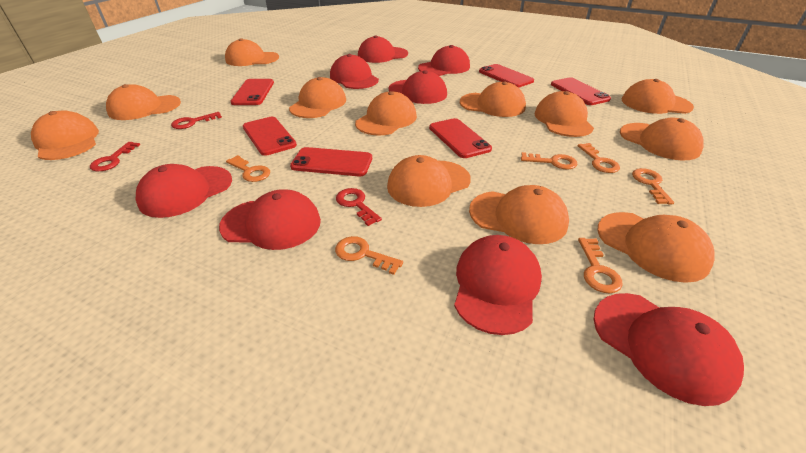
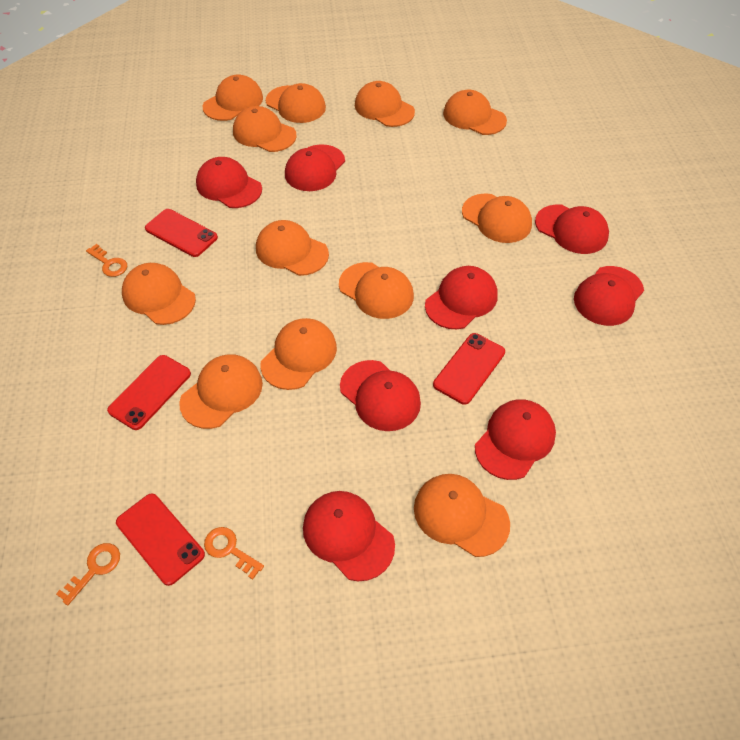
orange key: [226,155,270,182] [335,236,403,275] [521,152,577,170] [578,143,620,173] [578,238,623,293] [632,168,674,205] = 6 -> [56,543,120,605] [86,244,127,277] [204,527,264,580] = 3
red key: [90,142,140,171] [171,112,222,129] [336,188,382,226] = 3 -> none = 0
red phone: [230,79,274,105] [243,117,297,156] [290,147,372,176] [429,118,492,158] [479,64,534,88] [551,77,611,105] = 6 -> [107,355,191,430] [116,494,205,586] [145,209,218,257] [433,333,505,405] = 4

